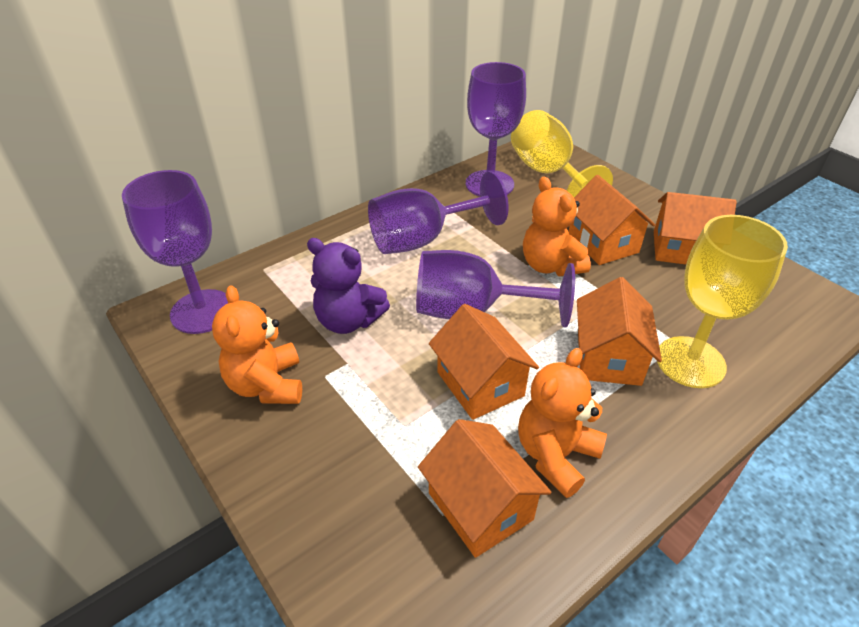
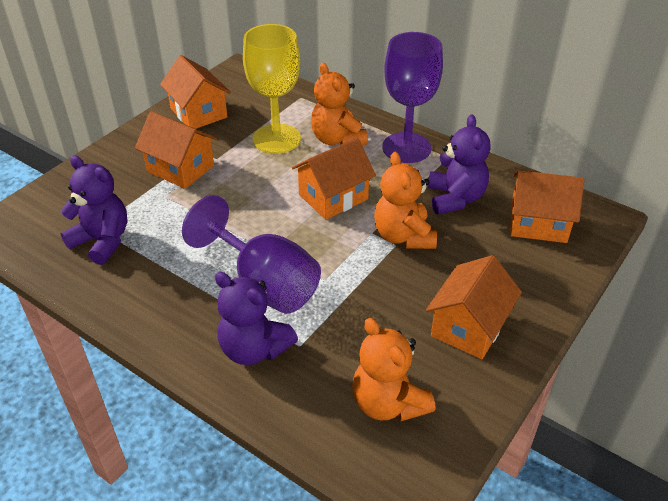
purple goblet: [122,170,228,334] [368,171,508,254] [416,250,575,327] [466,62,526,196] = 4 -> [182,195,321,314] [382,32,443,163] = 2
purple teddy bear: [307,238,390,334] = 1 -> [60,155,128,265] [215,272,298,365] [428,115,490,214] = 3
yellow goblet: [511,110,613,197] [657,215,788,388] = 2 -> [243,24,301,154] = 1

